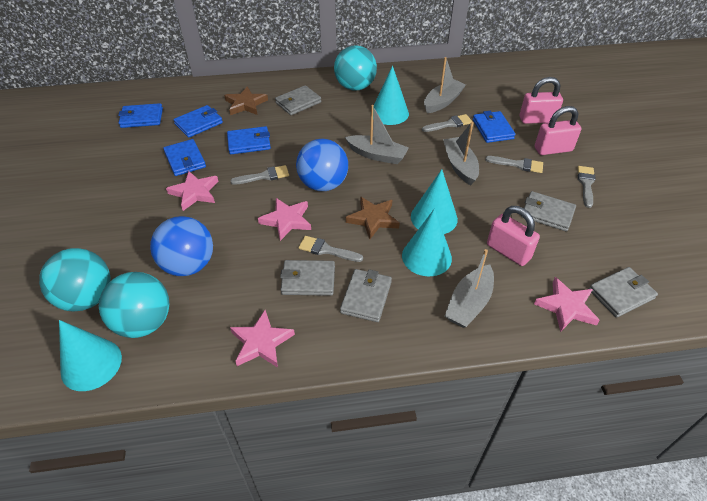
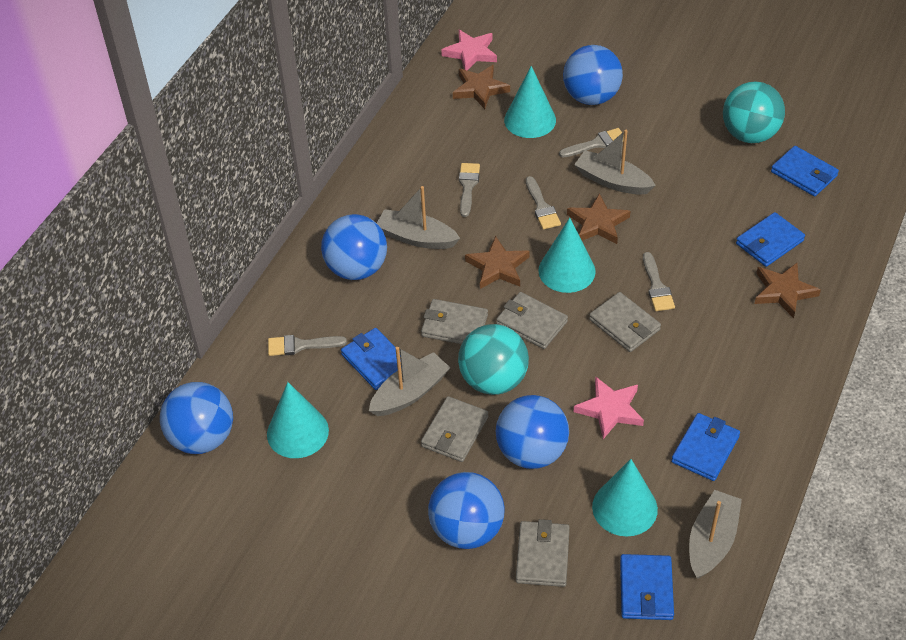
blue ball: [150,216,213,276] [296,139,348,191] = 2 -> [160,382,233,454] [321,214,387,280] [428,472,505,549] [496,395,569,469] [563,45,623,105] = 5
brown star: [224,86,268,115] [346,196,400,239] = 2 -> [453,65,510,109] [465,236,529,289] [567,193,630,244] [754,263,821,318] = 4
pink padlock: [487,206,540,266] [520,77,563,124] [535,106,582,155] = 3 -> none = 0
pink star: [166,171,219,211] [230,310,295,368] [258,198,311,241] [534,277,600,332] = 4 -> [441,30,497,70] [574,376,644,439] = 2
turquoise ball: [39,248,110,312] [99,272,169,338] [334,45,377,91] = 3 -> [458,324,529,395] [723,81,785,143] = 2

